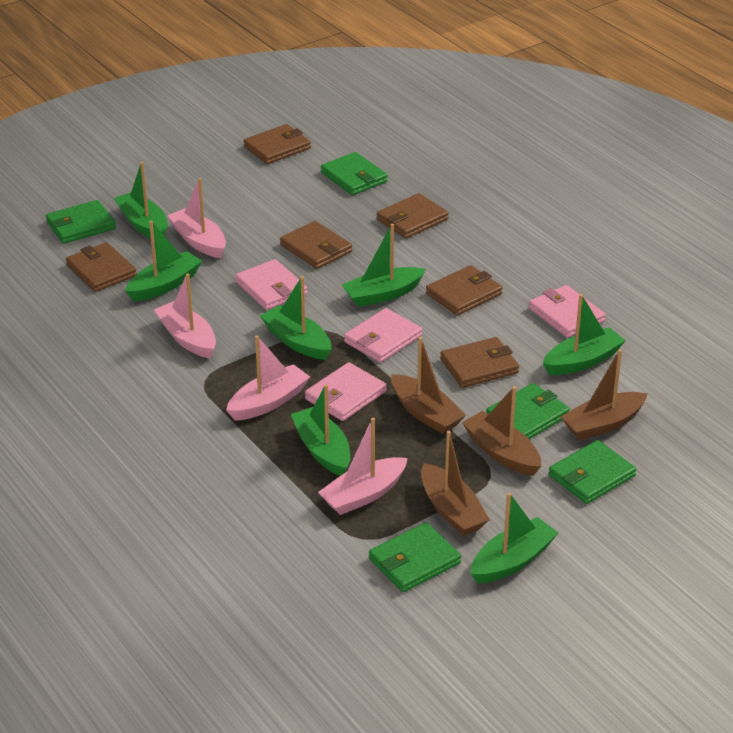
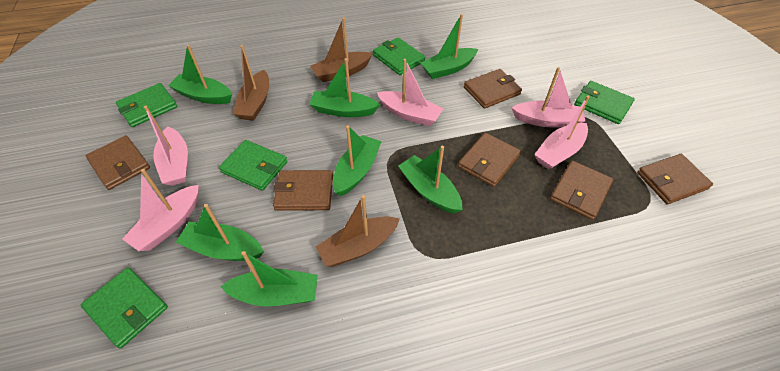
brown boat: [391,337,466,434] [421,431,490,536] [462,386,541,476] [561,349,648,440] = 4 -> [233,45,269,121] [311,17,373,82] [315,195,400,267] = 3
pink boat: [154,273,216,358] [167,178,226,258] [226,335,310,421] [318,418,408,515] = 4 -> [122,169,199,251] [144,106,188,186] [377,59,443,126] [512,67,585,127] [534,96,590,170] = 5
pink wallet: [235,259,307,310] [305,362,387,421] [344,308,422,363] [529,285,606,338] = 4 -> none = 0

